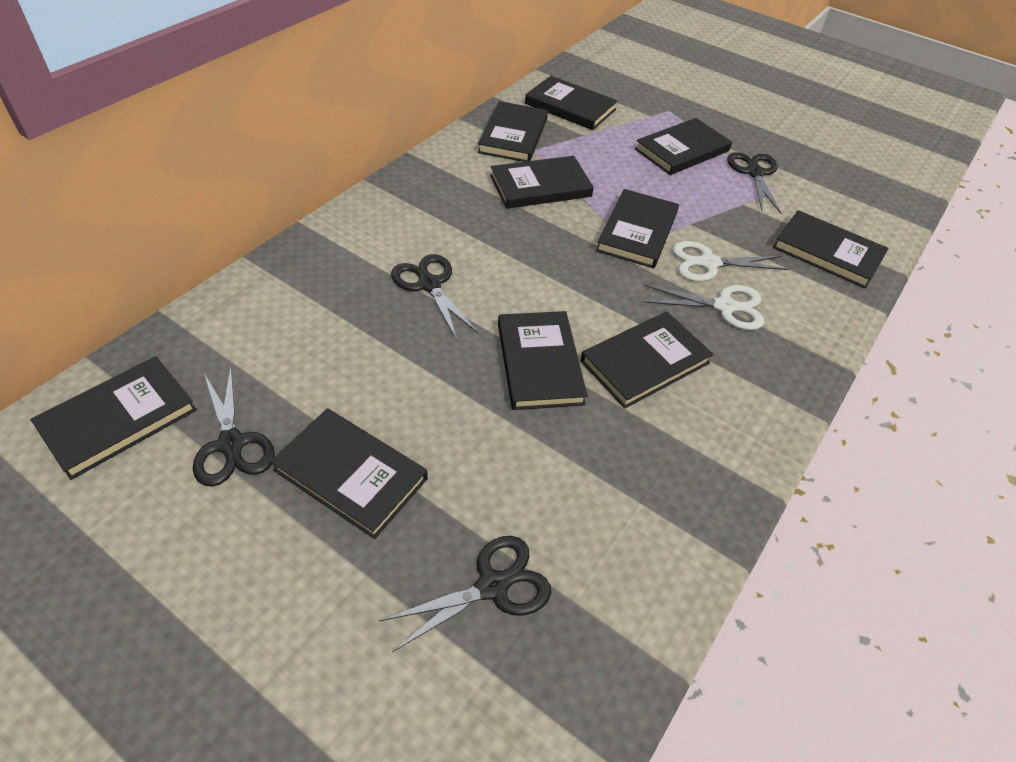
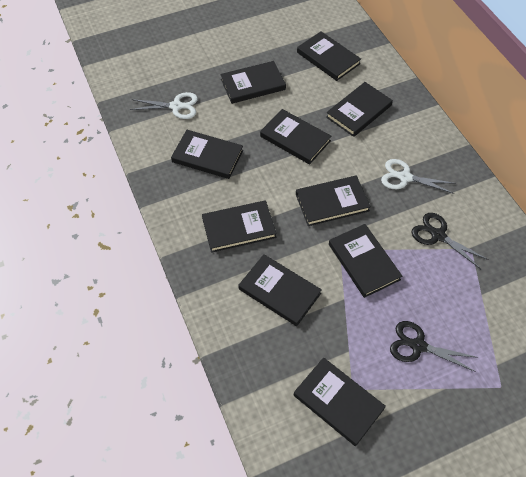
black scissors: [193,366,275,487] [379,536,551,652] [391,254,479,340] [727,152,781,214] = 4 -> [390,321,479,372] [411,213,489,269] = 2

